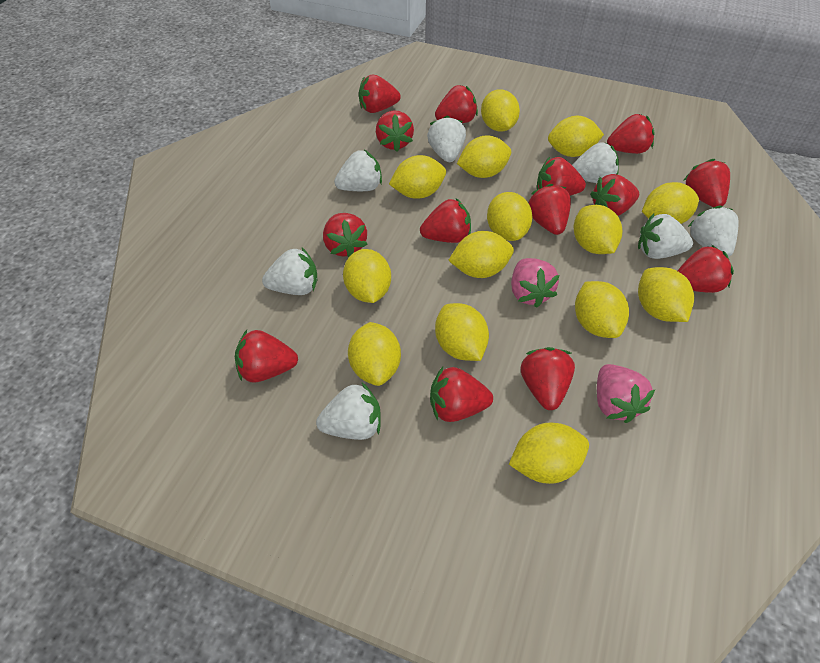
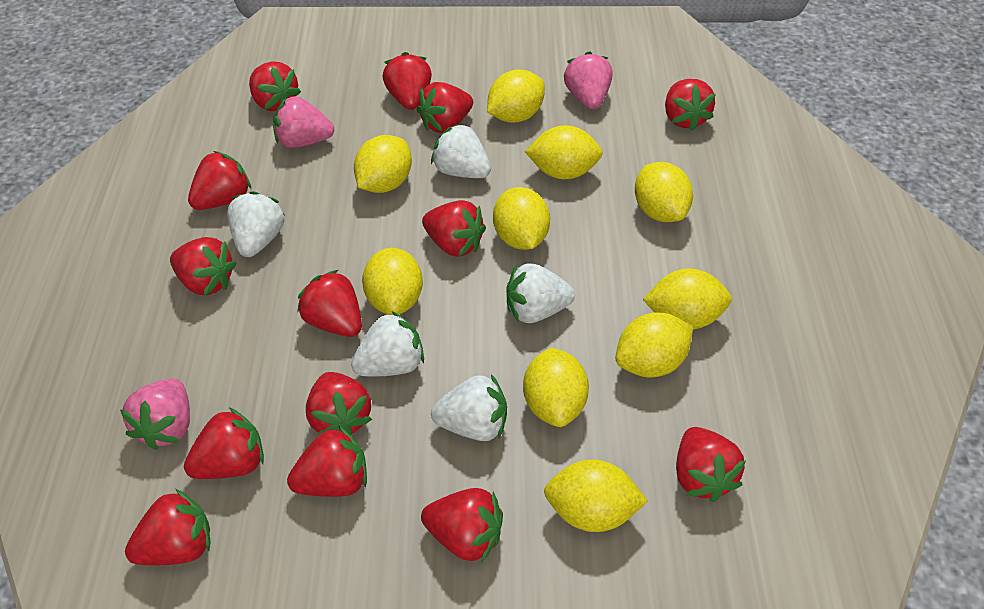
pink strawberry: [511,258,560,308] [597,364,655,423] = 2 -> [120,378,190,450] [273,96,334,148] [564,51,612,109] = 3
white strawberry: [262,248,317,295] [316,383,381,440] [334,150,382,191] [427,115,466,162] [572,142,619,183] [638,213,693,259] [688,205,739,257] = 7 -> [227,191,284,257] [351,311,424,376] [431,123,491,178] [431,374,507,441] [506,263,575,323] = 5
yellow lemon: [343,249,391,303] [348,322,401,386] [389,155,446,199] [435,303,489,361] [448,231,514,278] [457,135,511,178] [481,89,520,131] [487,192,532,241] [509,423,589,484] [548,116,604,157] [574,205,622,254] [575,281,629,338] [638,267,694,322] [642,182,699,224] = 14 -> [354,135,412,193] [362,248,423,315] [487,70,545,123] [493,187,550,250] [523,348,589,427] [525,125,603,179] [544,460,648,532] [615,312,693,378] [635,162,693,222] [643,268,732,330] = 10

